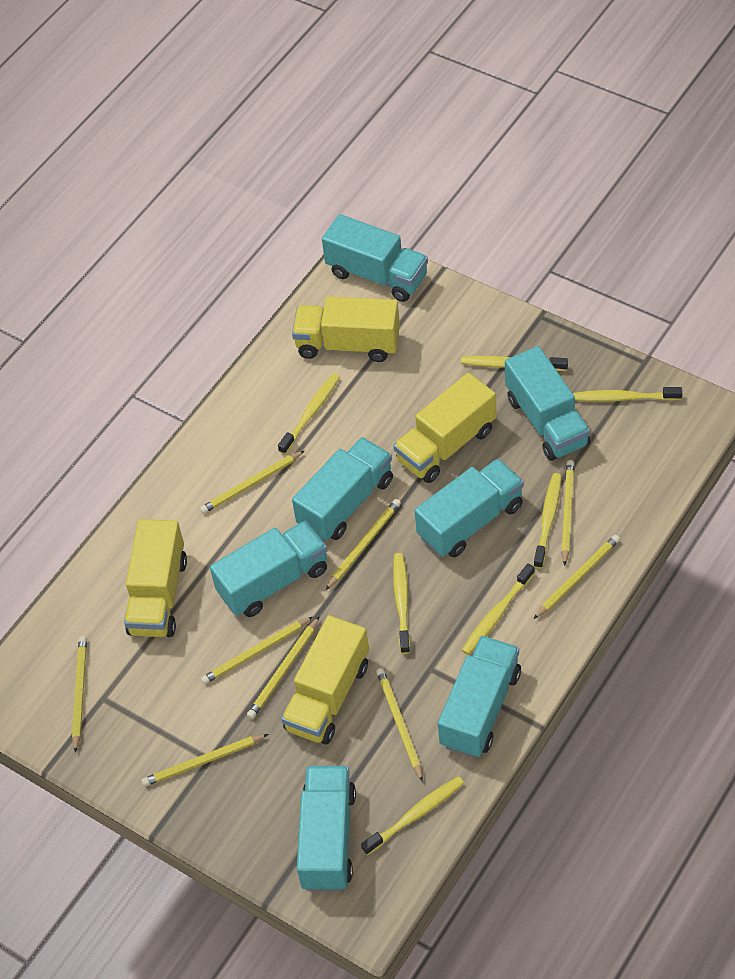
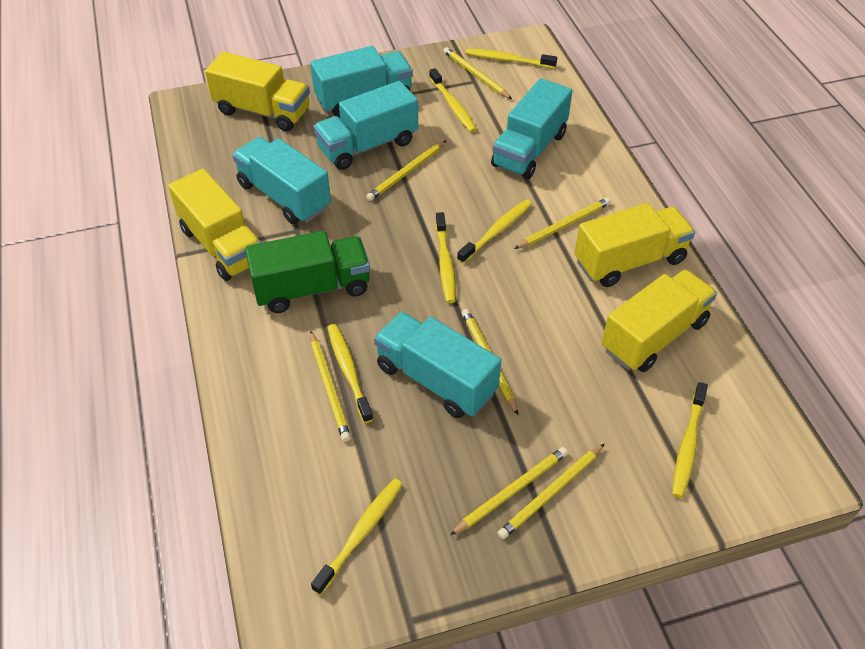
green truck: none = 0 -> [245,231,370,313] = 1
turquoise truck: [210,521,327,617] [292,437,393,541] [297,766,356,891] [322,214,428,302] [414,459,524,557] [438,636,521,758] [505,346,590,461] = 7 -> [232,137,331,224] [311,46,413,118] [313,81,418,170] [374,312,501,418] [491,78,572,179] = 5
yellow pencil: [72,636,87,753] [141,734,268,787] [200,451,304,514] [201,617,313,685] [247,616,320,719] [326,499,401,590] [376,668,423,782] [534,535,620,619] [561,460,574,566] = 9 -> [310,331,351,442] [366,141,446,201] [443,47,512,99] [450,447,568,535] [462,309,518,415] [498,444,605,539] [514,197,611,249] = 7

